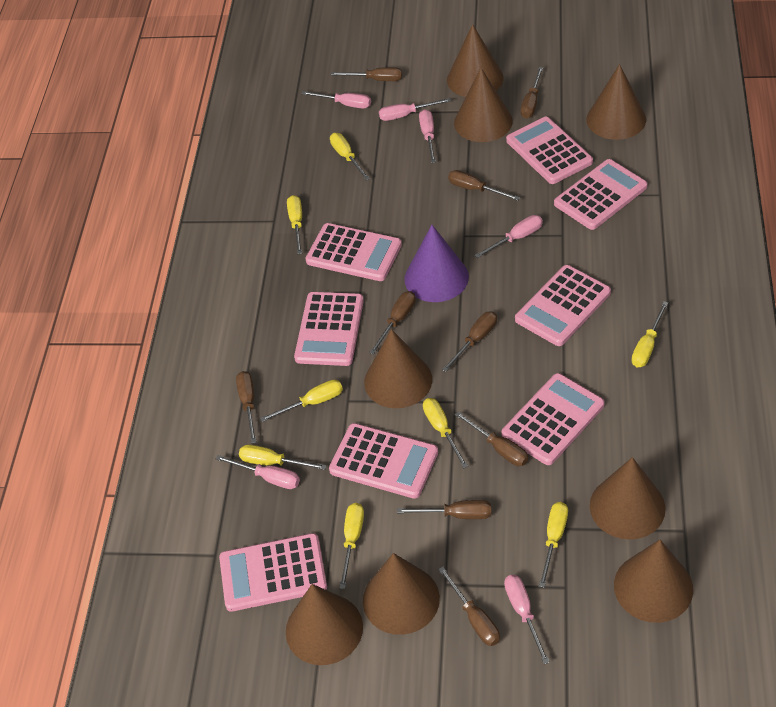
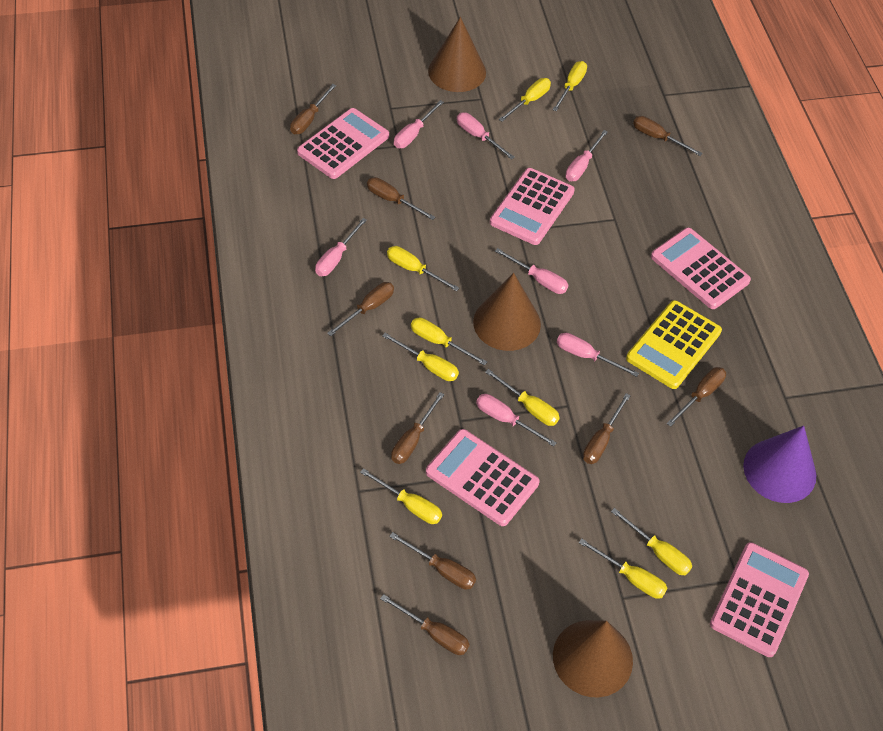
brown cone: [286,584,363,665] [363,553,440,635] [364,329,432,408] [447,24,504,97] [454,68,513,142] [586,64,646,140] [590,457,666,540] [614,540,693,623] = 8 -> [428,17,486,92] [473,273,541,351] [553,620,633,697] = 3
pink calculator: [219,533,327,612] [294,292,364,366] [305,223,402,281] [329,423,438,499] [502,373,605,465] [506,117,593,184] [515,265,611,346] [554,159,648,230] = 8 -> [297,108,389,179] [426,429,539,526] [490,168,575,245] [651,228,751,309] [710,542,809,657] = 5
pink screwdriver: [216,455,300,489] [301,91,371,109] [379,98,451,121] [419,109,436,163] [475,215,543,258] [504,575,550,664] = 6 -> [315,218,367,276] [394,100,444,148] [457,112,515,160] [476,394,557,447] [495,248,568,294] [557,333,639,377] [565,130,608,181] = 7
yellow calculator: none = 0 -> [626,300,722,389] = 1
yellow screwdriver: [239,445,327,470] [260,380,343,422] [287,195,302,254] [330,133,370,180] [339,503,364,589] [423,398,468,469] [539,502,568,588] [632,301,668,367] = 8 -> [360,468,442,524] [382,333,459,381] [387,246,459,291] [411,317,487,366] [485,369,560,426] [499,78,551,122] [552,61,587,111] [579,538,668,599] [611,508,692,575] = 9

